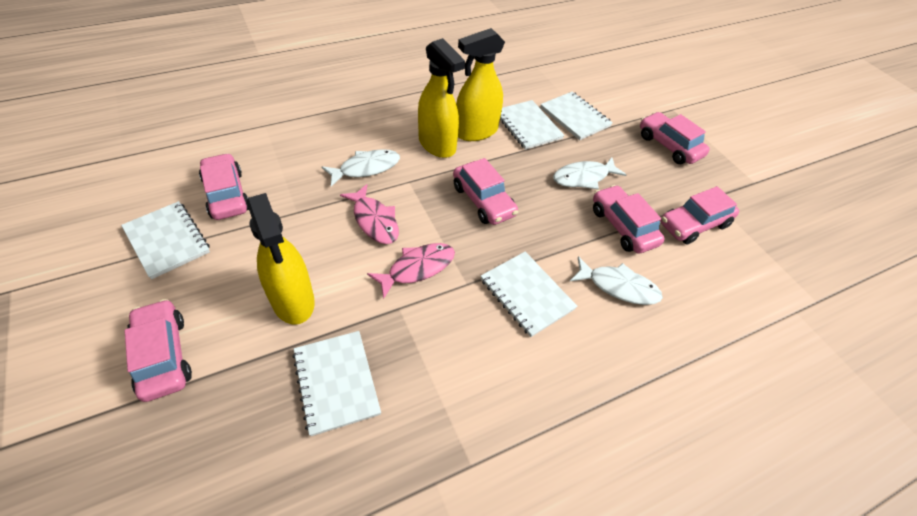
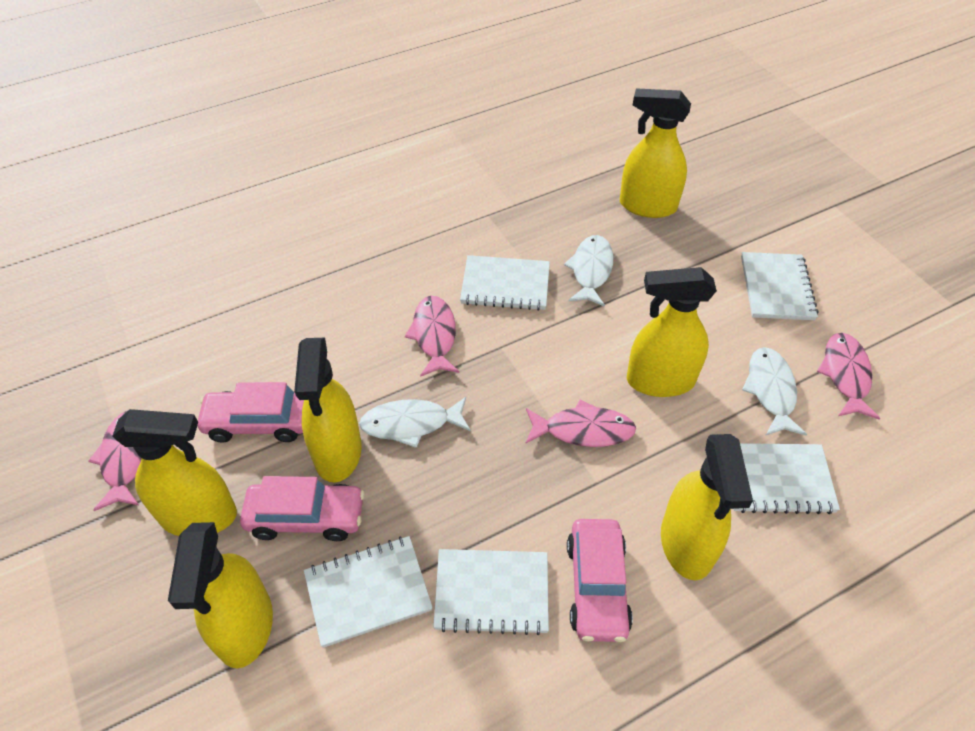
pink car: [124,299,192,402] [199,153,249,220] [453,158,518,225] [593,185,665,254] [640,112,710,164] [661,186,739,244] = 6 -> [196,382,304,443] [240,476,365,541] [567,519,633,642] = 3
pink fish: [340,184,399,244] [367,243,455,299] = 2 -> [88,411,142,511] [405,296,459,377] [526,400,636,447] [817,333,880,420] = 4
yellow spray bottle: [246,193,315,325] [418,38,465,158] [456,28,505,141] = 3 -> [112,409,237,536] [168,522,273,668] [294,338,362,482] [620,88,691,218] [627,267,717,397] [661,434,753,580] = 6

